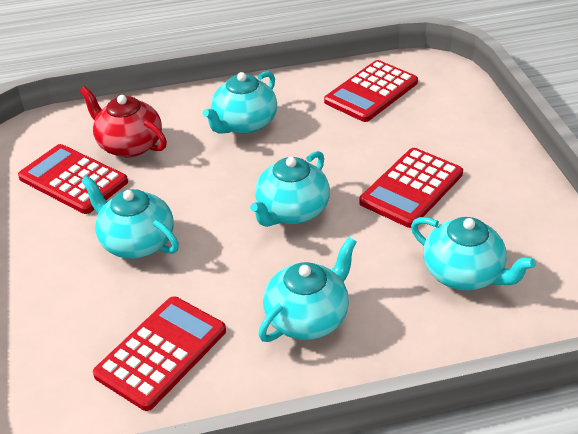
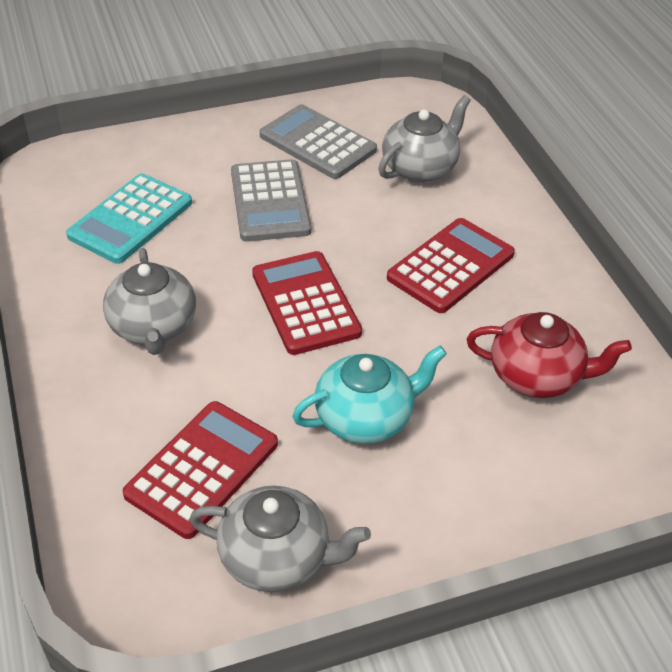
grey calculator: none = 0 -> [231,159,311,242] [260,104,377,179] = 2
grey teapot: none = 0 -> [103,248,196,355] [189,486,371,592] [378,95,471,182] = 3
red calculator: [18,144,128,214] [93,296,226,411] [324,60,418,122] [359,148,463,228] = 4 -> [123,401,278,539] [252,251,362,355] [387,218,515,313] = 3
turquoise calculator: none = 0 -> [66,173,192,264] = 1
turquoise teapot: [81,175,179,259] [203,71,277,134] [250,151,330,227] [258,237,356,342] [411,217,536,290] = 5 -> [292,346,447,444] = 1

